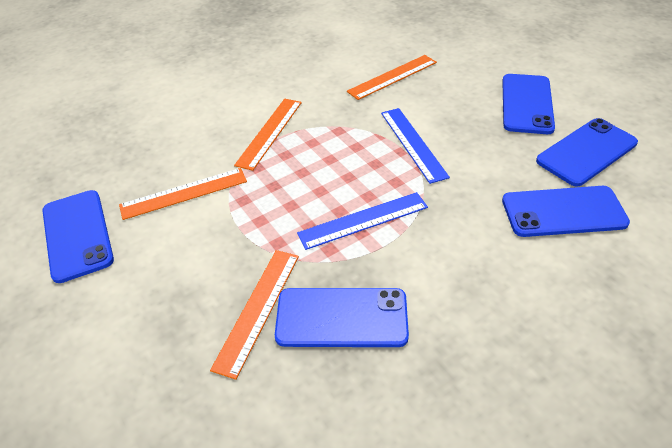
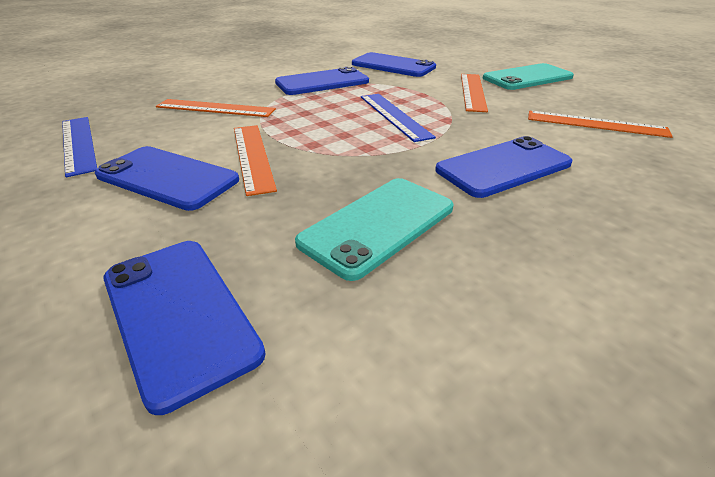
turquoise phone: none = 0 -> [295,178,453,281] [483,63,574,90] = 2

